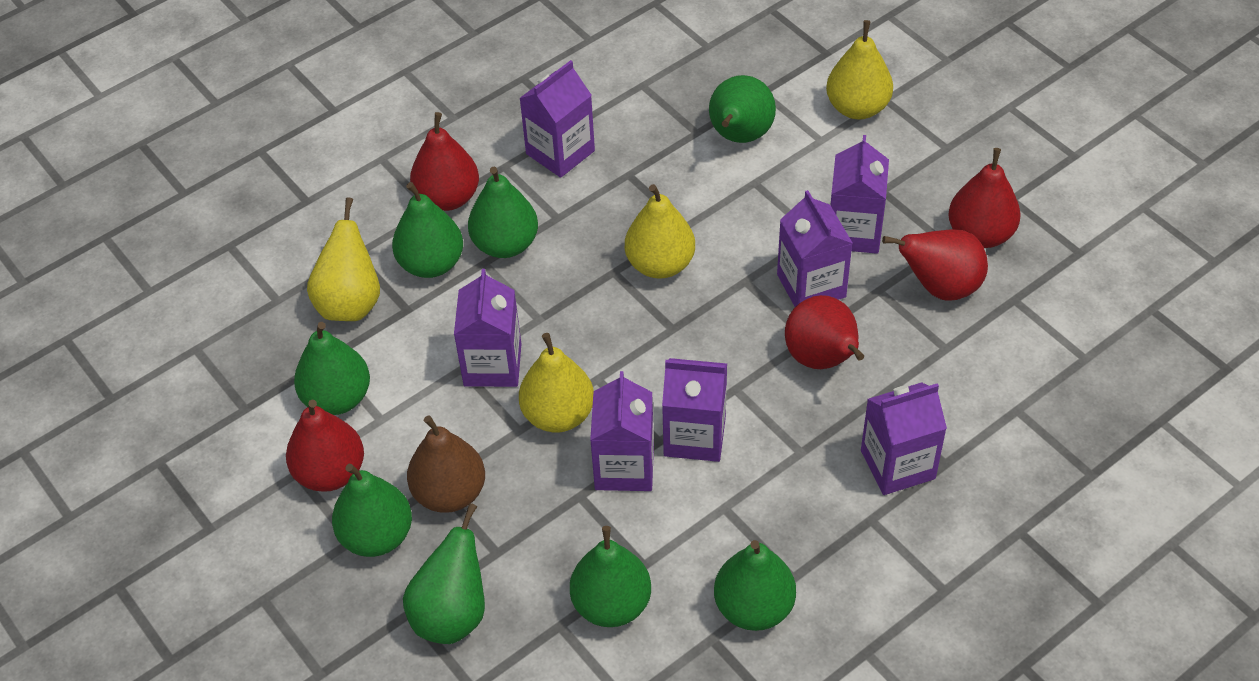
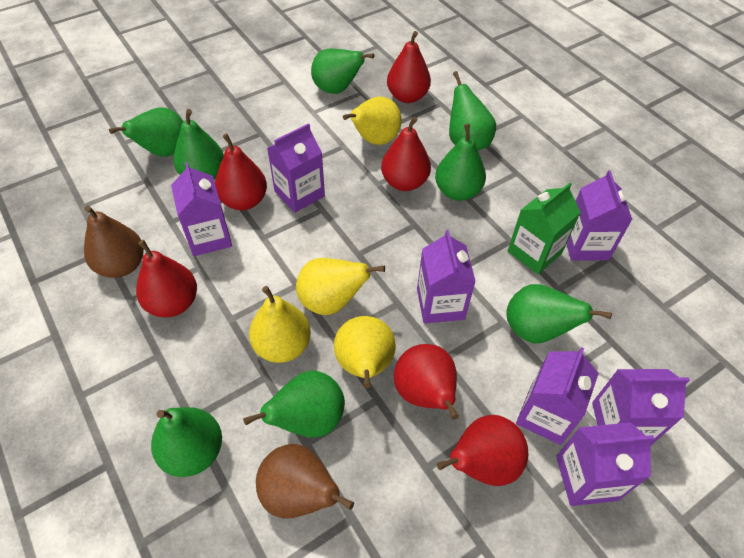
brown pear: [407,415,485,513] = 1 -> [84,205,144,278] [256,444,354,518] = 2
green carton: none = 0 -> [508,183,581,274] = 1
red pear: [286,400,364,492] [410,112,479,211] [785,295,864,369] [882,229,988,301] [948,148,1021,248] = 5 -> [136,240,197,317] [215,134,267,210] [381,116,431,191] [387,31,431,103] [394,344,459,420] [437,415,528,486] = 6

